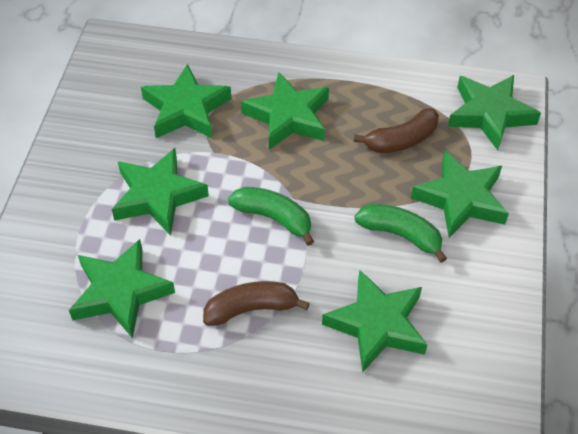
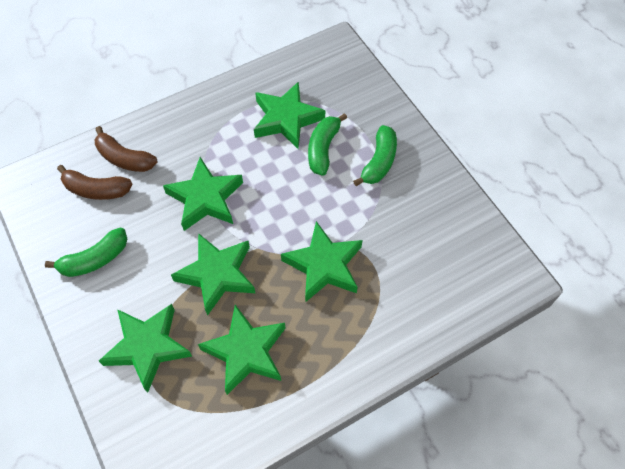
green banana: [228,187,314,246] [354,204,447,263] = 2 -> [45,228,127,277] [308,113,347,176] [353,125,397,186] = 3
green star: [69,239,175,339] [112,148,209,236] [141,64,231,138] [241,72,329,150] [322,270,427,373] [411,151,509,238] [448,75,541,150] = 7 -> [99,304,192,393] [163,157,243,231] [171,233,255,316] [198,305,285,395] [254,81,325,149] [281,221,363,302] = 6

